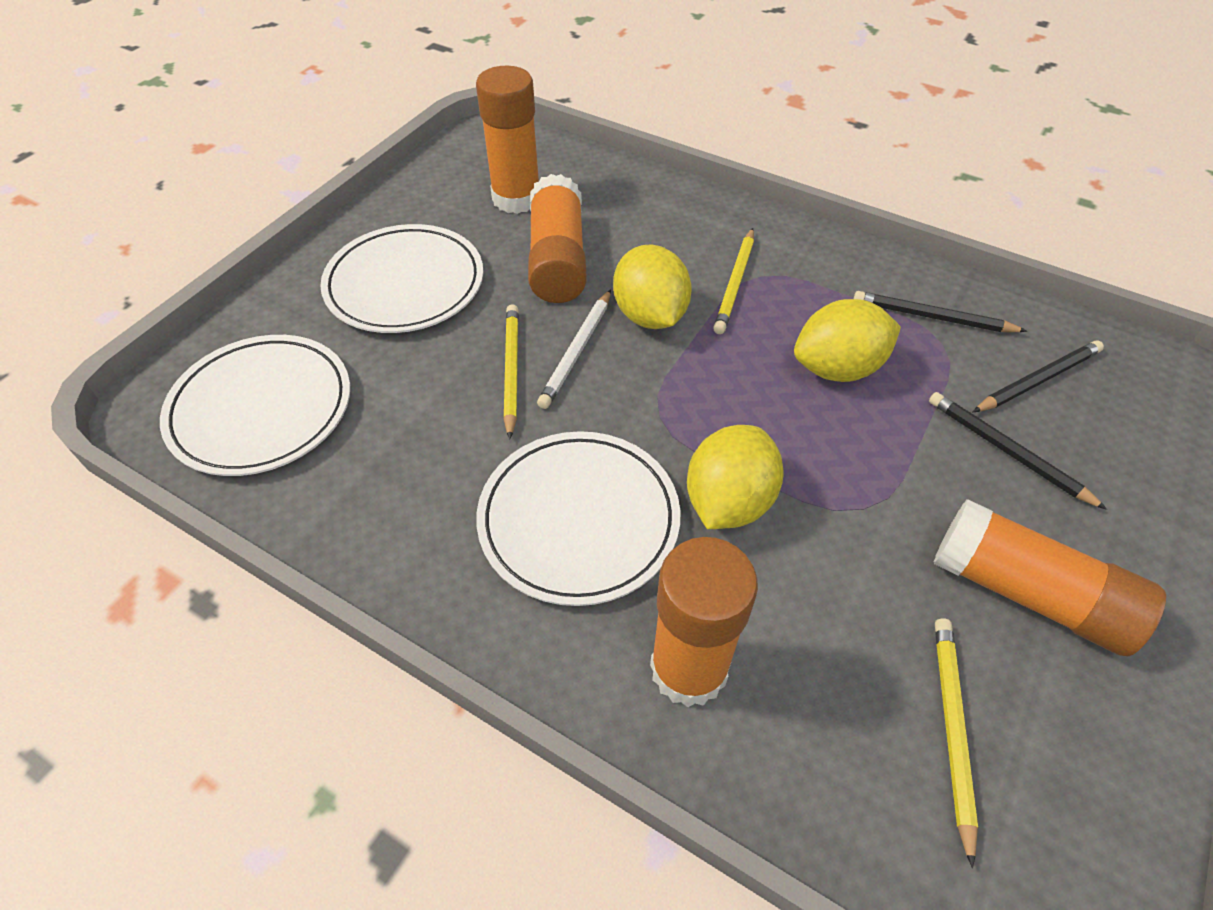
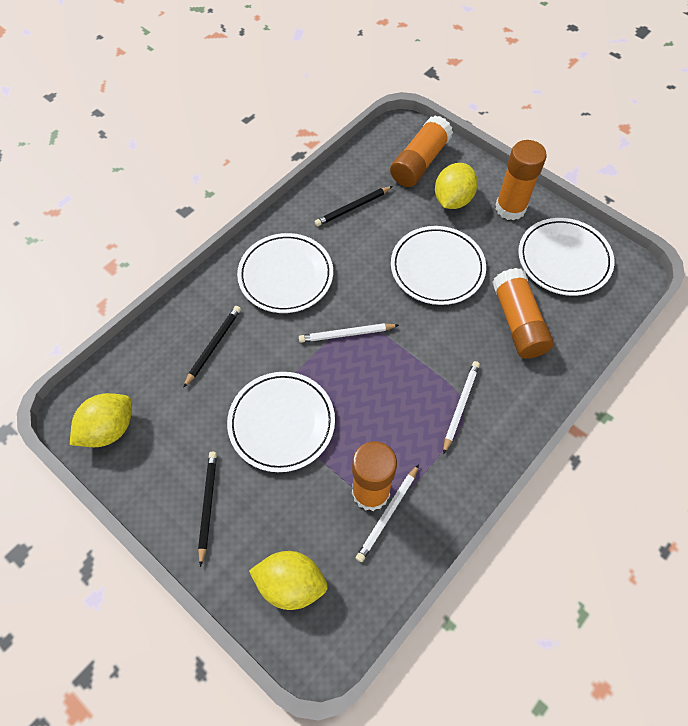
white pencil: [537,289,611,409] = 1 -> [299,323,399,343] [356,464,419,562] [443,361,480,454] = 3
white plate: [160,335,350,476] [320,224,483,333] [476,431,680,606] = 3 -> [227,372,335,472] [237,233,333,313] [391,226,486,305] [518,218,614,296] = 4
yellow pencil: [504,304,519,440] [713,228,754,334] [935,619,978,868] = 3 -> none = 0

